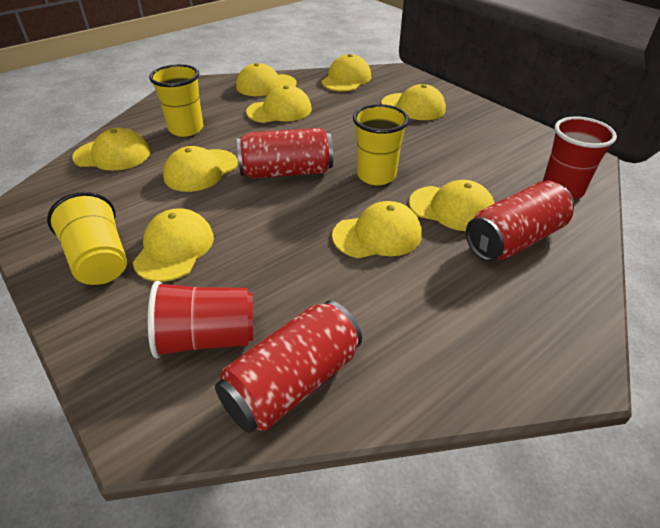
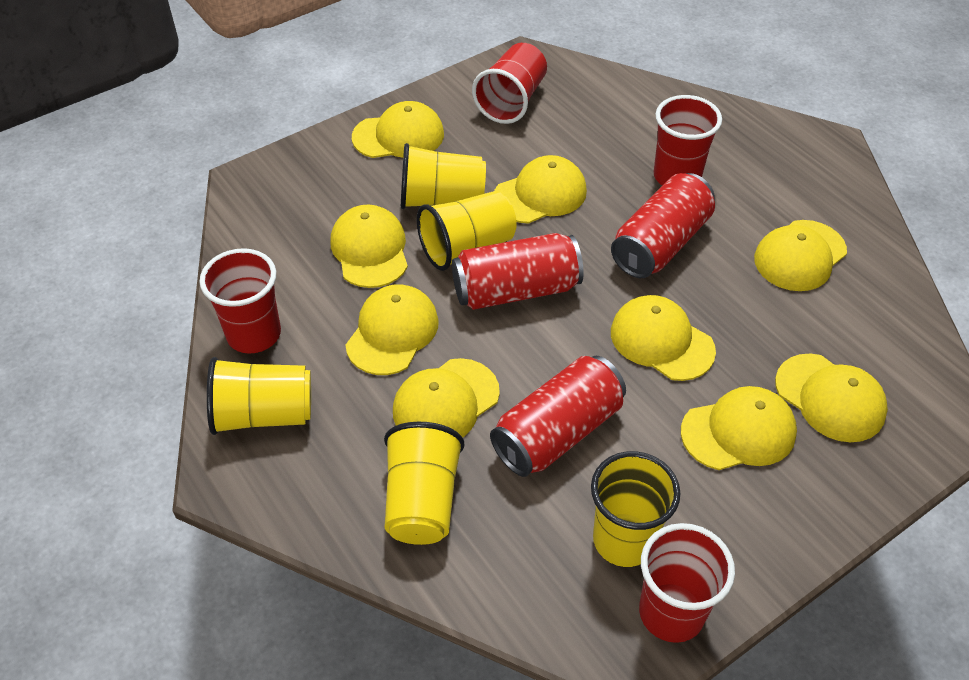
red cup: [148,281,253,358] [543,116,617,200] = 2 -> [199,248,281,354] [472,43,547,124] [639,523,735,643] [654,95,722,185] = 4
yellow cup: [47,192,127,285] [149,64,203,137] [353,104,409,185] = 3 -> [207,357,311,435] [384,422,464,545] [401,143,486,209] [417,191,517,271] [591,451,681,567] = 5

